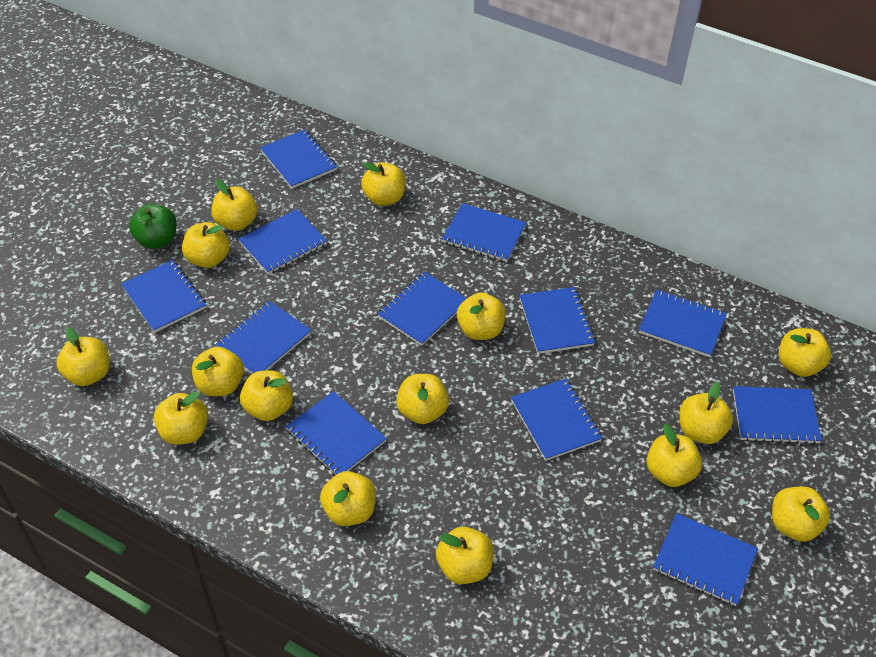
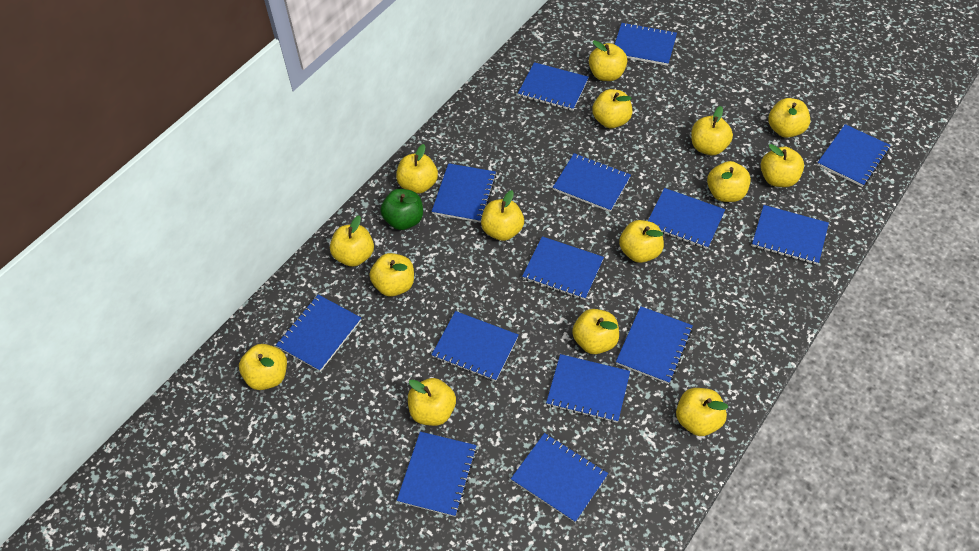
blue notebook: [121,260,207,333] [215,301,311,374] [238,209,327,274] [260,130,337,189] [286,391,387,476] [377,272,467,346] [442,203,526,262] [511,378,602,461] [519,287,595,354] [639,290,727,357] [653,513,758,606] [733,386,822,444] = 12 -> [276,294,361,372] [397,432,477,517] [432,163,496,222] [432,311,519,381] [511,433,608,522] [518,62,589,111] [522,236,604,300] [546,354,630,423] [553,153,631,212] [615,22,677,66] [616,306,693,384] [648,188,725,249] [752,205,829,265] [817,124,891,187] = 14

